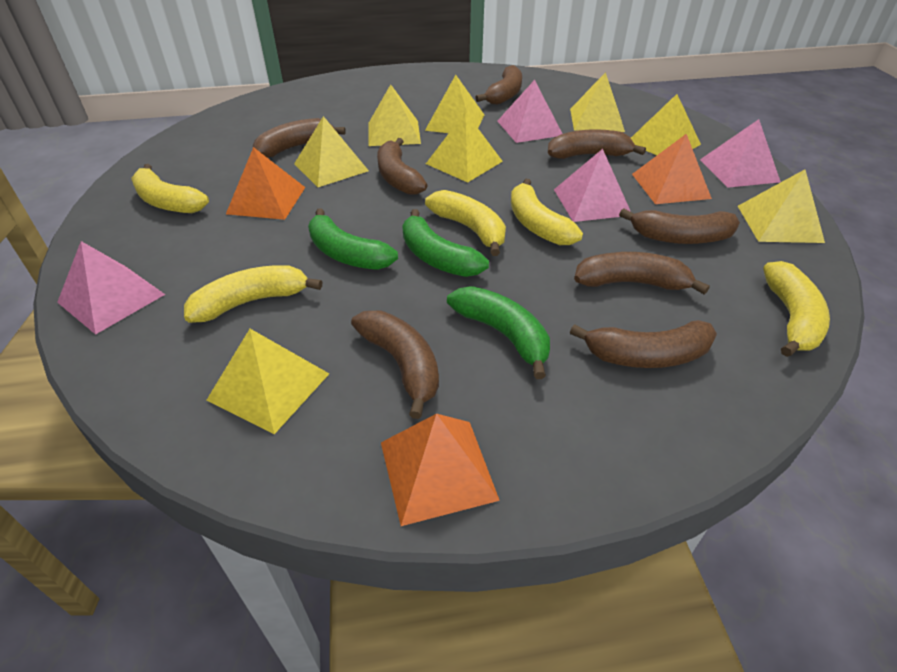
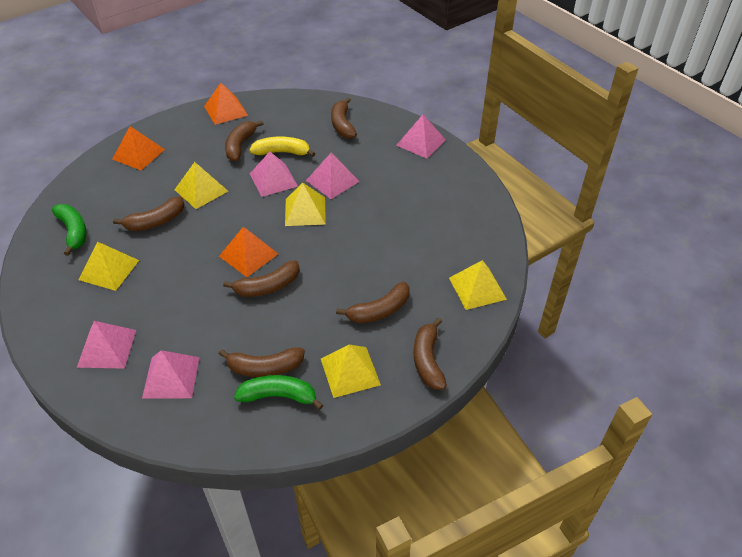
brown banana: [253,118,346,158] [351,311,439,419] [377,138,427,195] [475,65,522,105] [548,129,646,159] [570,320,717,368] [574,252,710,295] [619,208,740,244] = 8 -> [113,196,185,231] [219,347,305,377] [223,260,300,297] [225,120,264,162] [331,97,357,139] [336,282,410,323] [414,318,447,389] = 7
green banana: [308,208,398,270] [402,209,489,277] [447,286,550,379] = 3 -> [52,204,87,256] [234,375,324,410] = 2
pink pyramid: [57,241,165,335] [497,80,563,143] [554,149,631,222] [700,119,781,188] = 4 -> [77,321,136,369] [142,350,199,399] [250,152,298,197] [306,153,360,199] [396,115,446,159] = 5
yellow banana: [131,164,209,213] [184,265,322,323] [425,190,506,256] [511,179,583,245] [763,261,830,357] = 5 -> [249,136,316,157] = 1
yellow pyramid: [206,329,329,434] [294,116,369,187] [368,84,421,146] [425,75,484,133] [426,112,503,183] [570,72,625,132] [631,94,701,155] [738,169,825,243] = 8 -> [78,241,139,291] [174,162,228,209] [285,183,326,226] [321,345,381,398] [449,260,507,310] = 5

